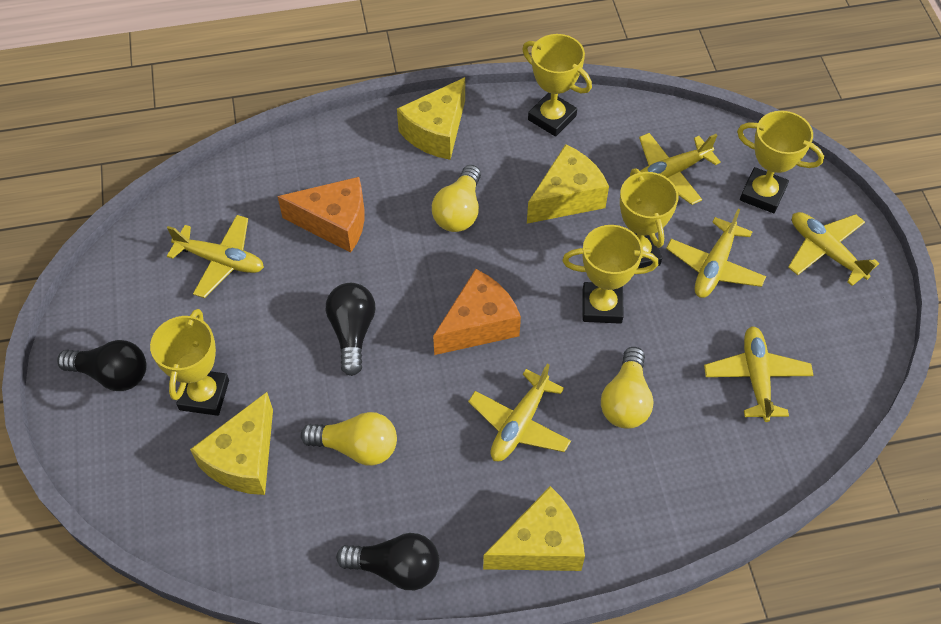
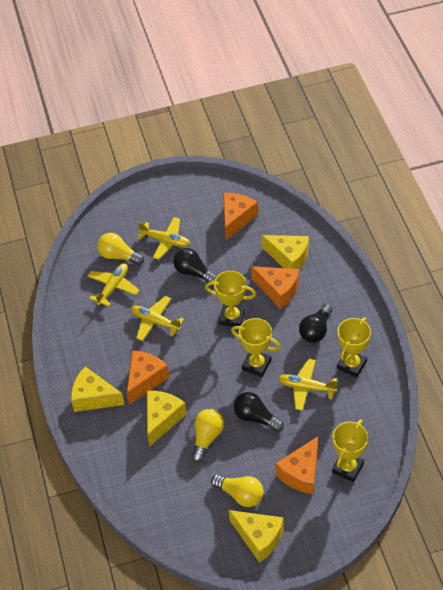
orange cheese: [277,177,364,253] [433,269,521,355] = 2 -> [127,350,170,405] [223,193,258,240] [251,266,299,309] [275,436,318,494] = 4
yellow plane: [167,215,264,298] [468,364,571,461] [639,133,721,205] [666,209,766,298] [704,326,813,422] [788,212,880,286] = 6 -> [87,263,140,307] [131,296,184,341] [137,217,190,260] [278,359,338,411] = 4
yellow trophy: [150,309,229,416] [522,34,592,137] [562,225,658,324] [620,168,679,268] [737,111,824,213] = 5 -> [205,271,256,327] [231,318,281,377] [332,420,368,482] [337,317,371,378] = 4

